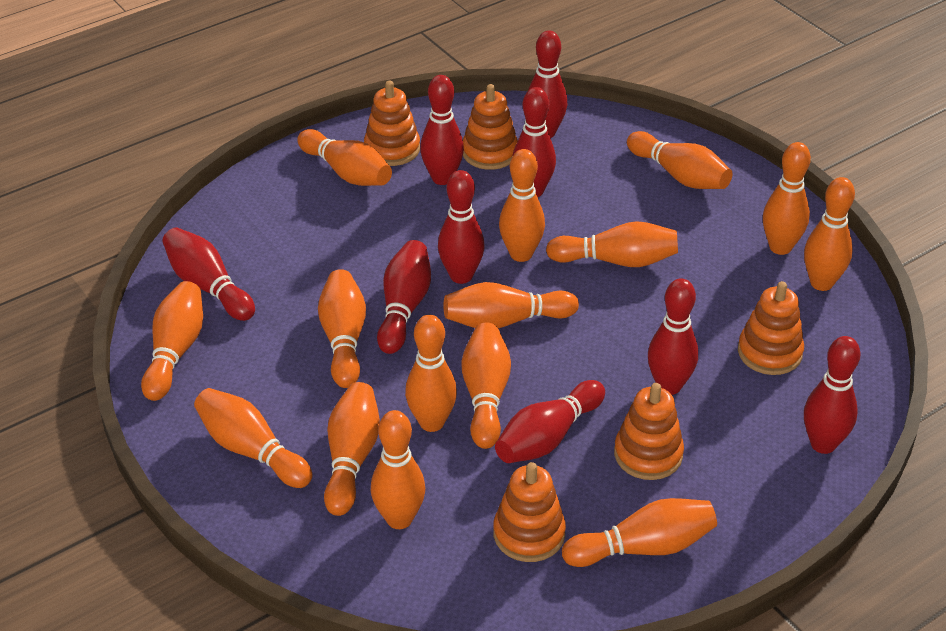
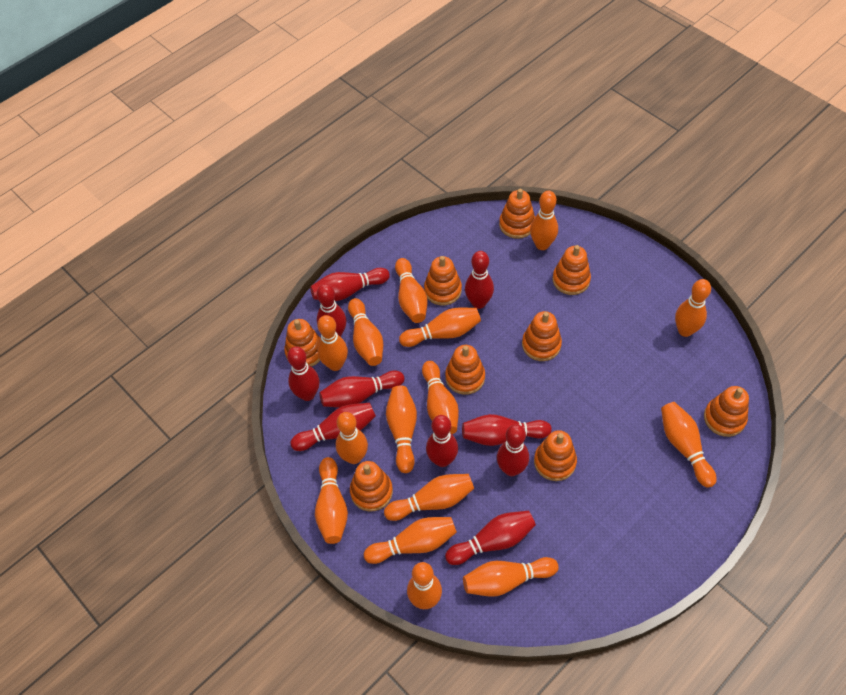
orange stacking toy: [364,81,420,166] [463,84,518,170] [493,462,566,562] [614,383,684,480] [738,281,804,375] = 5 -> [284,319,321,367] [350,461,393,512] [424,256,462,305] [445,345,485,395] [499,189,535,239] [522,311,562,361] [534,430,577,481] [553,245,591,295] [704,386,749,437] = 9
red bowling pin: [162,227,255,321] [377,240,431,354] [420,75,464,185] [438,170,485,284] [495,380,605,463] [513,87,556,197] [528,31,567,138] [648,278,698,395] [804,336,860,454] = 9 -> [287,346,320,401] [291,403,376,451] [310,268,390,301] [317,284,346,337] [319,370,404,408] [426,415,458,467] [445,511,536,565] [462,414,552,446] [465,251,494,309] [497,424,529,476] = 10

